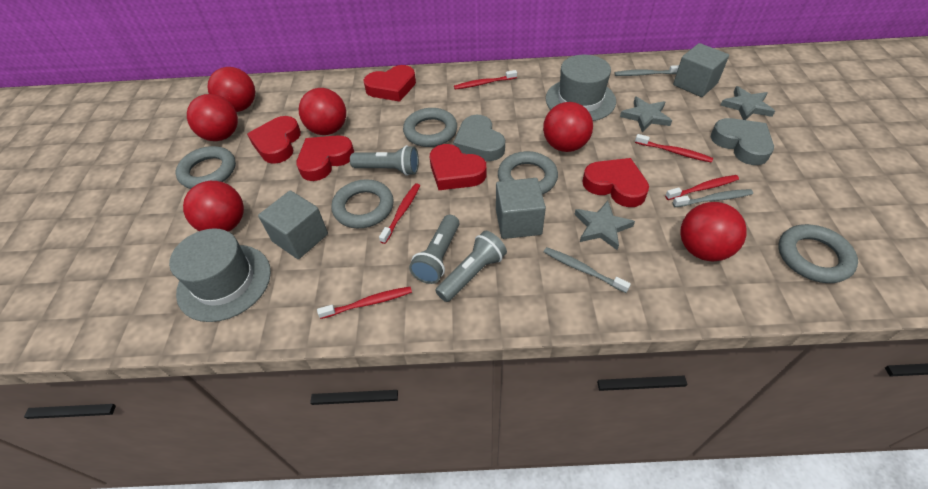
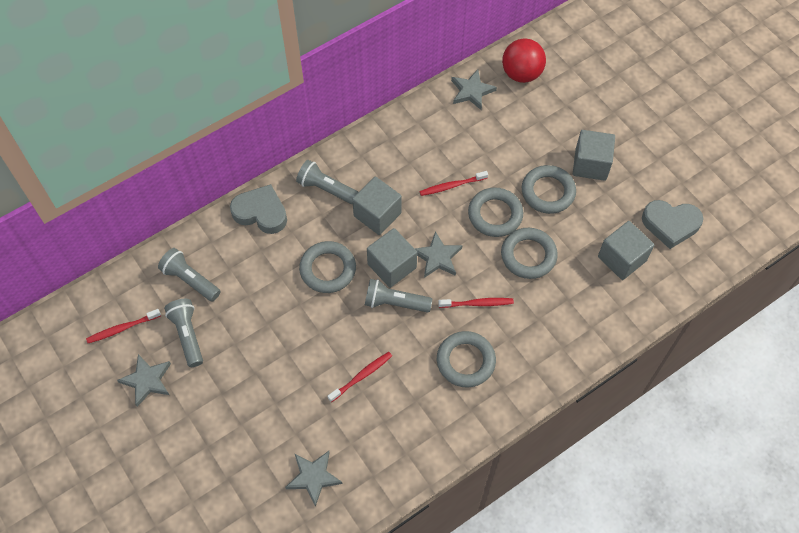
grey cube: [258,190,328,259] [496,178,546,239] [673,43,729,97] = 3 -> [352,177,402,235] [367,228,417,288] [573,130,615,181] [598,221,654,280] = 4
grey flashlight: [350,145,419,176] [409,215,460,284] [435,231,507,302] = 3 -> [158,248,220,301] [164,299,203,367] [296,160,358,204] [365,279,432,313] = 4
grey hat: [169,228,271,322] [546,55,616,121] = 2 -> none = 0
grey star: [574,201,635,250] [620,97,672,132] [720,86,775,120] = 3 -> [117,354,171,407] [285,451,342,507] [415,231,463,278] [451,69,497,110] = 4
grey toothbrush: [544,247,631,293] [615,65,679,76] [673,189,753,207] = 3 -> none = 0
red ball: [183,181,244,232] [187,94,238,141] [208,67,255,112] [299,88,346,135] [543,102,593,152] [680,202,747,261] = 6 -> [502,38,546,83] = 1
red heart: [247,116,301,164] [297,135,354,181] [364,65,416,102] [430,144,486,190] [582,158,649,207] = 5 -> none = 0
red toothbrush: [317,287,412,319] [379,183,420,244] [454,70,517,89] [635,134,713,163] [665,175,739,200] = 5 -> [86,309,161,343] [328,352,392,402] [419,171,488,196] [438,298,514,308] = 4

